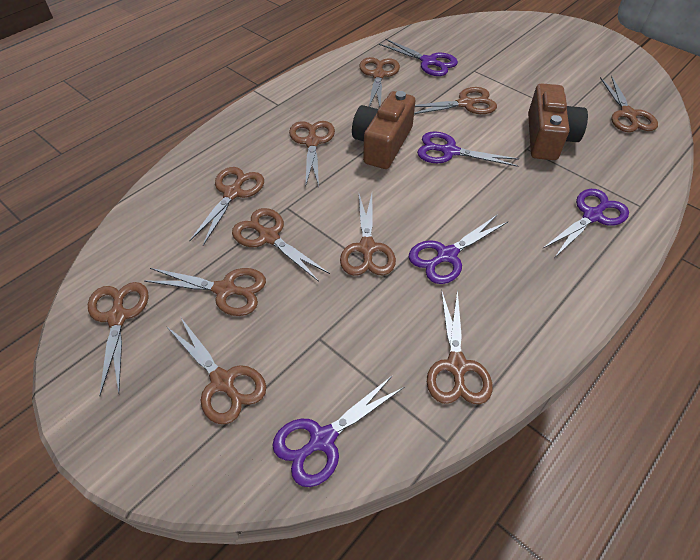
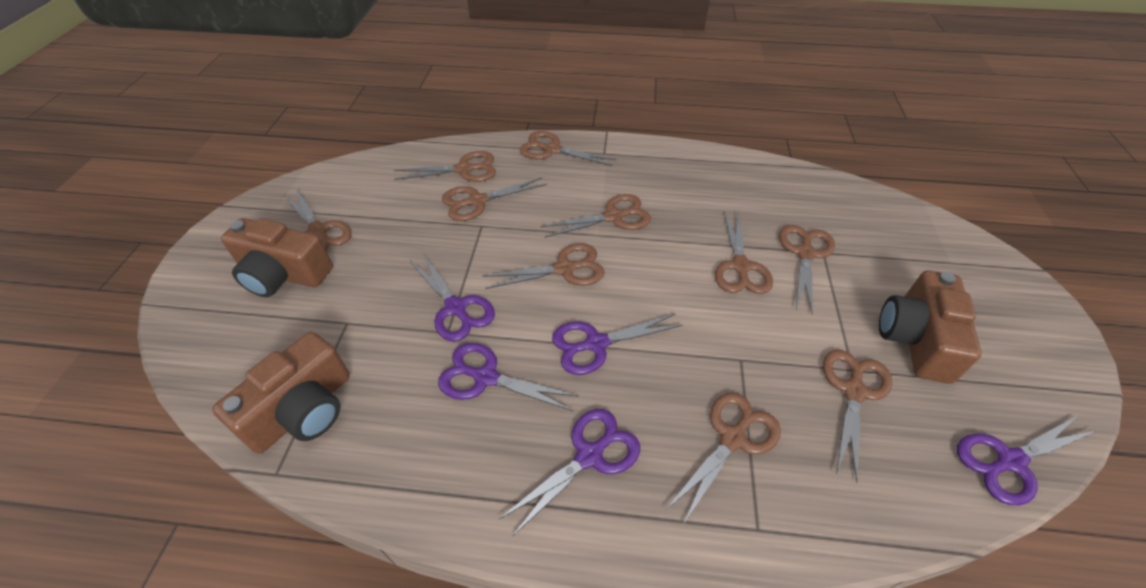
brown camera: [352,91,415,169] [528,83,588,160] = 2 -> [212,332,350,454] [221,218,333,297] [879,270,982,384] = 3
brown scissors: [88,282,149,396] [144,268,266,316] [166,318,266,424] [189,167,264,246] [232,208,330,282] [289,121,335,187] [340,193,396,276] [359,57,400,107] [414,87,497,114] [427,289,493,404] [600,75,658,132] = 11 -> [283,189,351,250] [394,151,496,182] [442,177,547,221] [483,243,604,289] [520,131,617,166] [541,194,651,238] [667,393,781,523] [715,210,773,294] [779,225,835,314] [823,350,892,483] = 10

